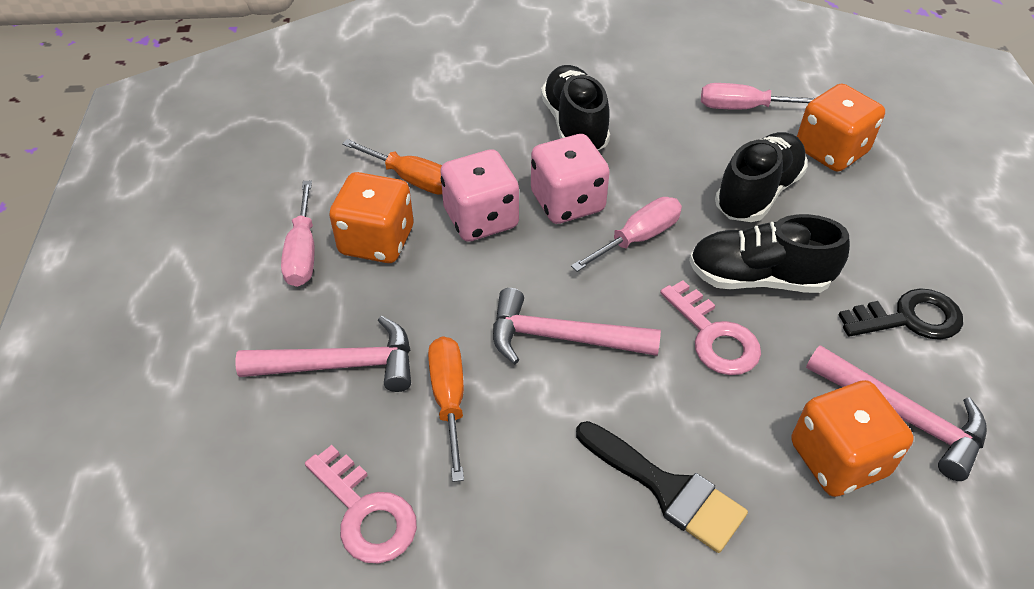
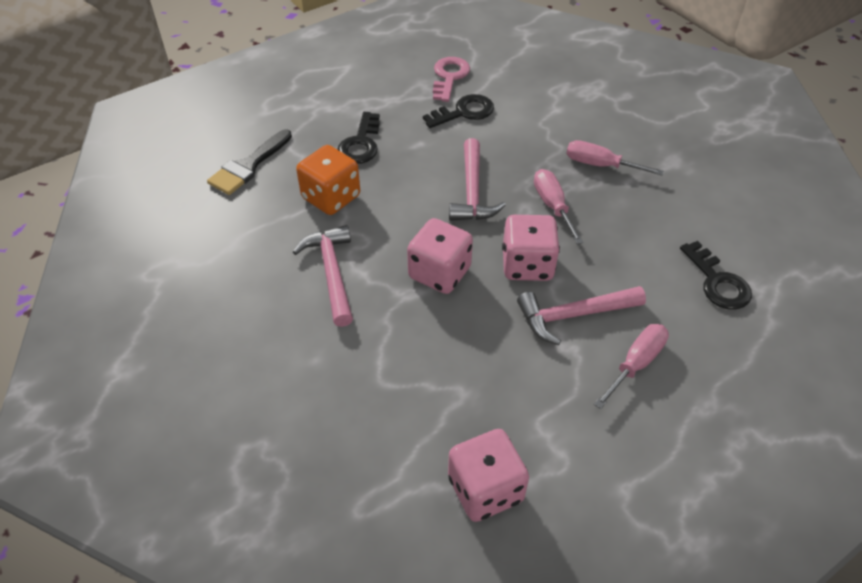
black key: [839,288,963,340] = 1 -> [337,112,380,164] [423,94,494,128] [680,241,752,310] = 3
black shoe: [541,65,610,150] [689,214,850,293] [715,132,808,222] = 3 -> none = 0
orange dice: [329,172,413,263] [791,380,914,497] [797,84,885,172] = 3 -> [296,145,360,215] = 1
orange screwdriver: [342,139,442,195] [428,336,464,482] = 2 -> none = 0
pink dice: [440,149,519,242] [531,134,610,224] = 2 -> [407,218,473,294] [448,429,529,522] [502,215,560,281] = 3
pink key: [305,445,417,563] [660,280,761,375] = 2 -> [433,57,470,102] = 1

